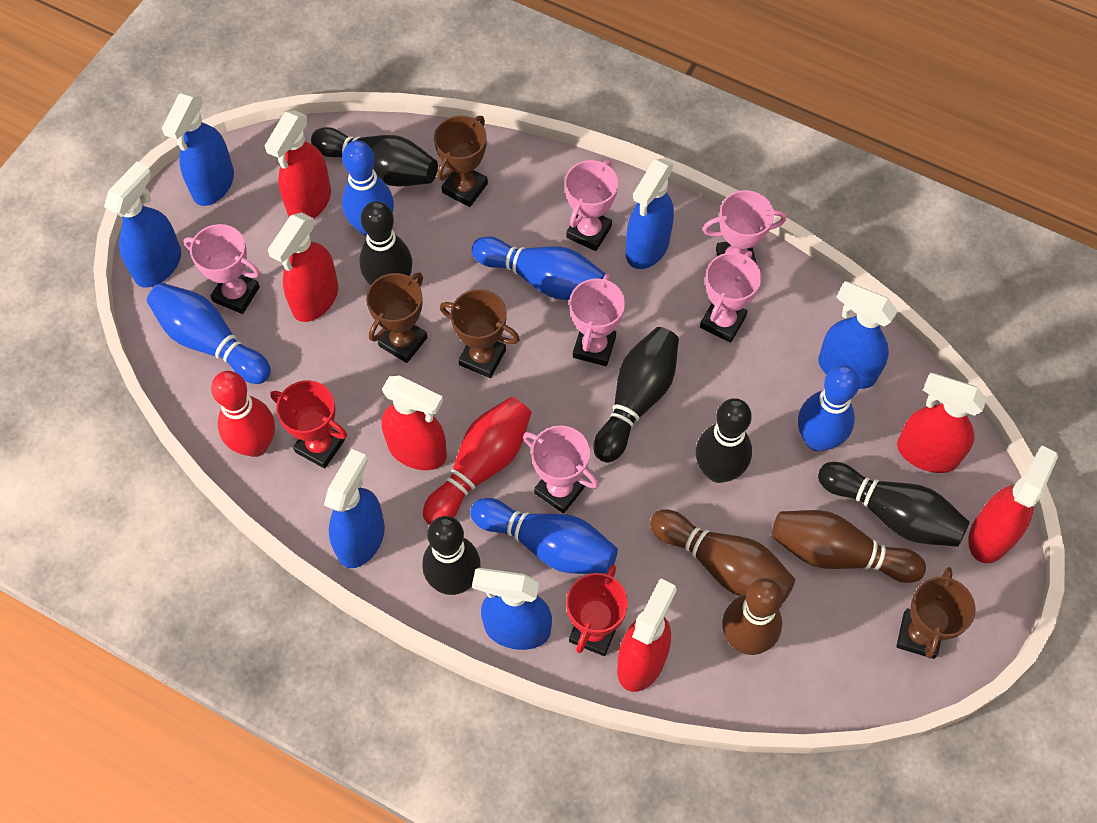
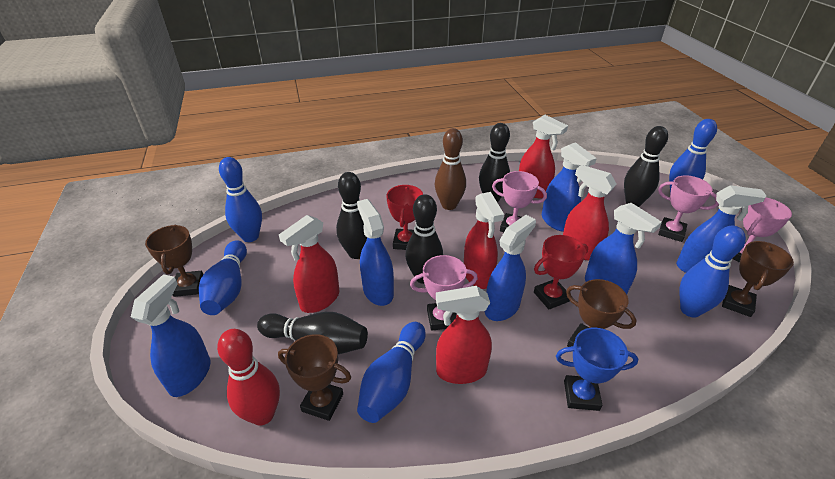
black bowling pin: [311,127,438,187] [359,201,413,285] [422,516,481,595] [594,327,679,463] [696,398,752,483] [818,462,970,547] = 6 -> [257,312,368,354] [336,172,367,259] [405,194,443,284] [479,123,510,203] [624,126,668,207] = 5
blue trophy: none = 0 -> [556,328,638,411] = 1
brown bowling pin: [650,509,795,603] [722,578,783,655] [771,510,926,583] = 3 -> [435,128,466,210] = 1
pink trophy: [183,224,260,314] [523,425,598,514] [565,159,618,251] [569,273,625,366] [700,251,761,343] [702,190,786,264] = 6 -> [410,255,478,330] [492,171,547,232] [658,175,719,242] [732,198,792,263] = 4
red bowling pin: [211,371,275,457] [423,397,532,525] = 2 -> [217,329,280,426] = 1
red spray bottle: [265,110,331,218] [268,212,338,322] [382,376,447,470] [617,578,677,692] [897,373,987,473] [968,446,1058,563] = 6 -> [279,215,339,313] [436,286,492,384] [464,192,504,289] [519,115,568,198] [563,165,617,261] = 5

